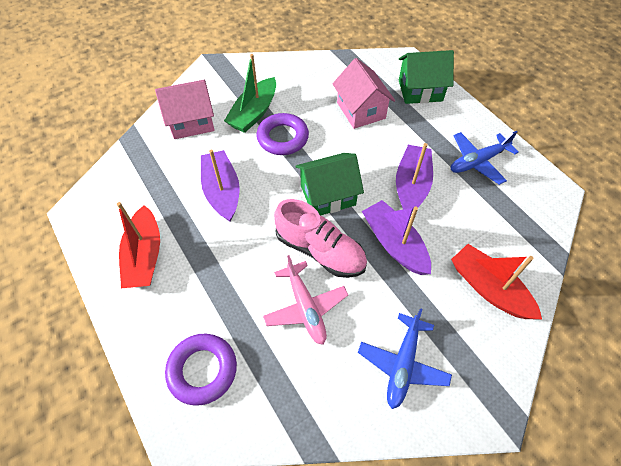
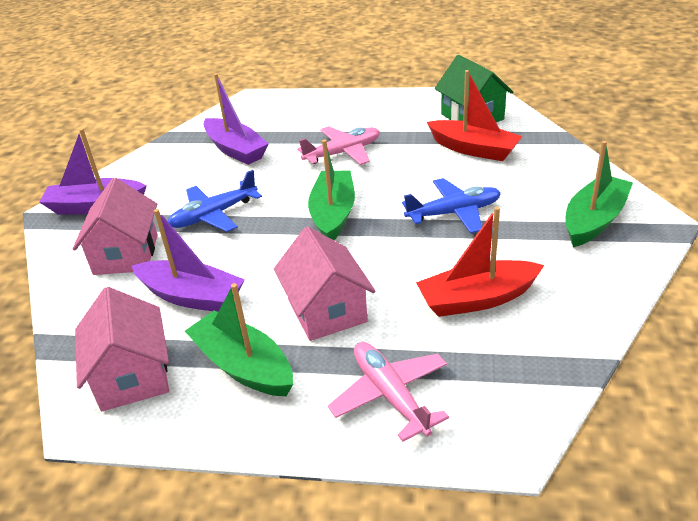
green boat: [224,54,276,133] = 1 -> [185,283,293,396] [308,139,355,240] [565,141,633,247] = 3
green house: [296,153,364,216] [399,50,454,104] = 2 -> [435,55,513,122] = 1
pink house: [155,80,215,139] [333,58,395,129] = 2 -> [73,178,158,275] [75,287,169,411] [274,227,375,341] = 3
pink plane: [263,255,348,345] = 1 -> [297,126,380,165] [328,342,449,442] = 2
pink shoe: [274,199,367,278] = 1 -> none = 0
purple ring: [165,334,237,406] [257,113,309,155] = 2 -> none = 0

